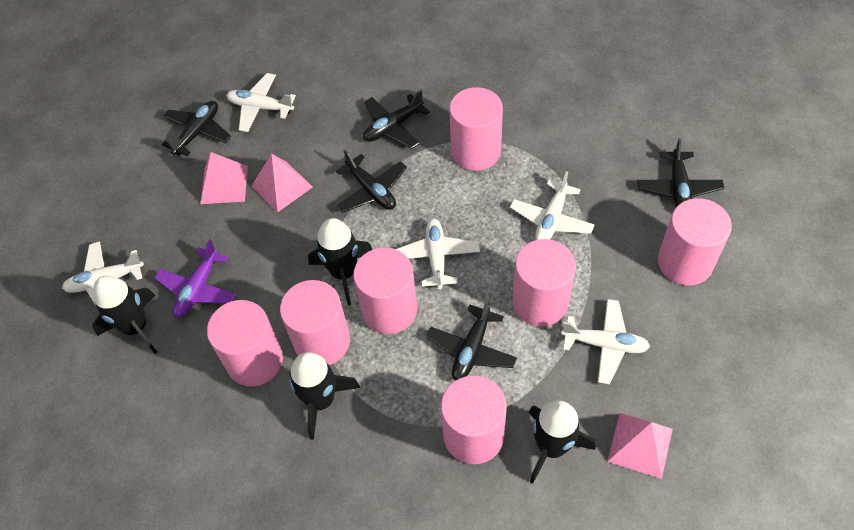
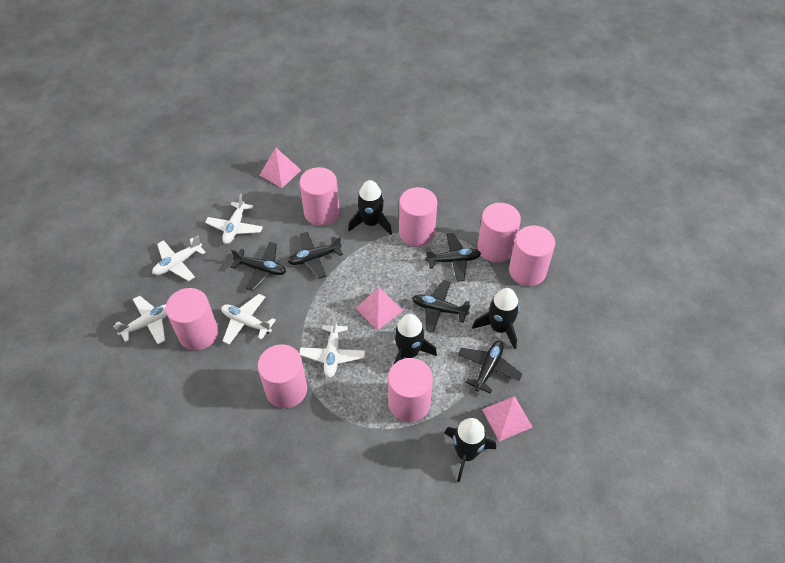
purple plane: [154,239,237,318] = 1 -> none = 0

